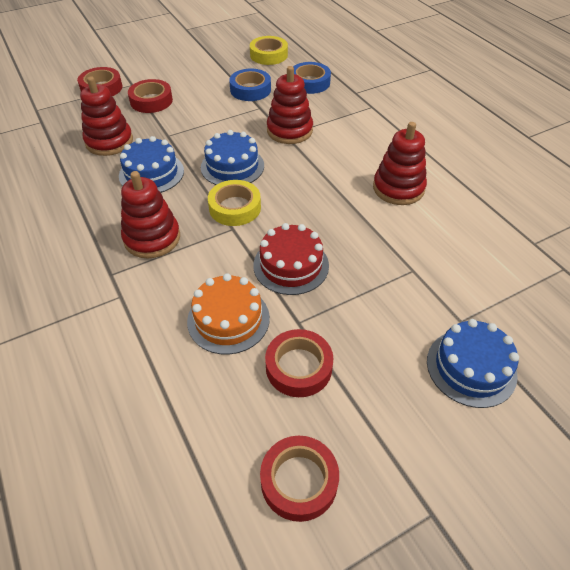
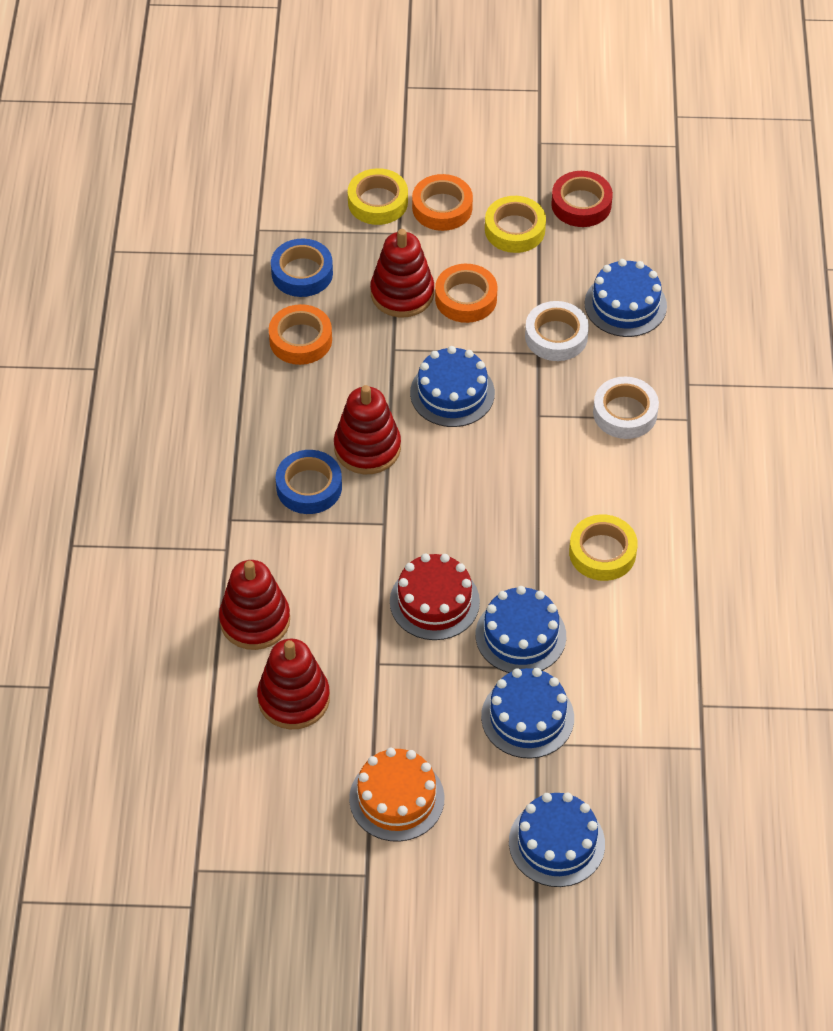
blue cake: [119,136,184,193] [201,130,264,185] [427,319,519,408] = 3 -> [410,346,495,427] [476,586,566,673] [481,668,574,759] [509,792,605,887] [585,259,667,337] = 5
orange tape: none = 0 -> [269,304,332,365] [412,174,473,231] [435,264,498,323] = 3
red tape: [77,67,122,96] [128,79,173,113] [260,436,339,522] [265,329,333,397] = 4 -> [551,171,613,227] = 1
white tape: none = 0 -> [525,301,589,361] [593,377,659,439] = 2
yellow tape: [208,180,261,226] [250,36,288,65] = 2 -> [348,168,408,225] [485,196,546,253] [569,514,638,581] = 3

